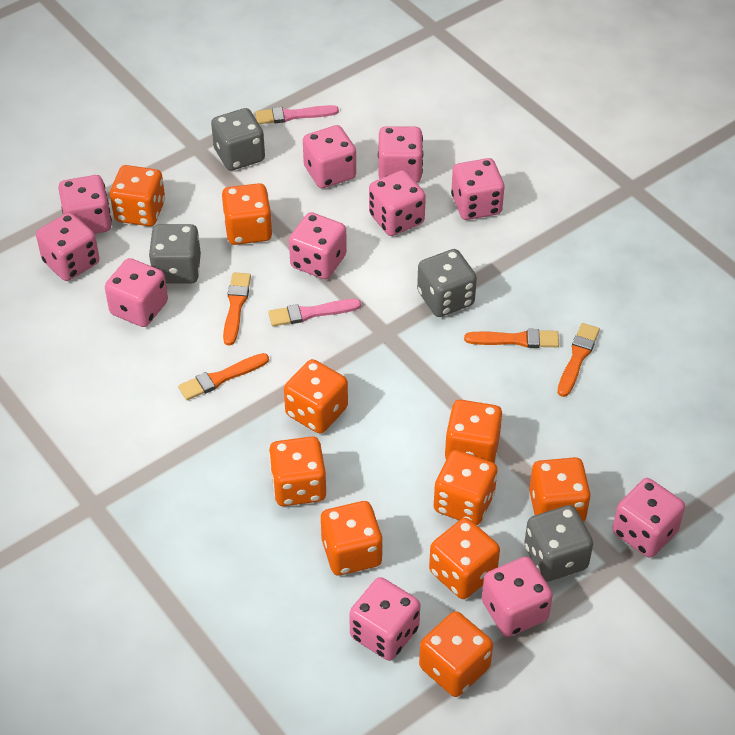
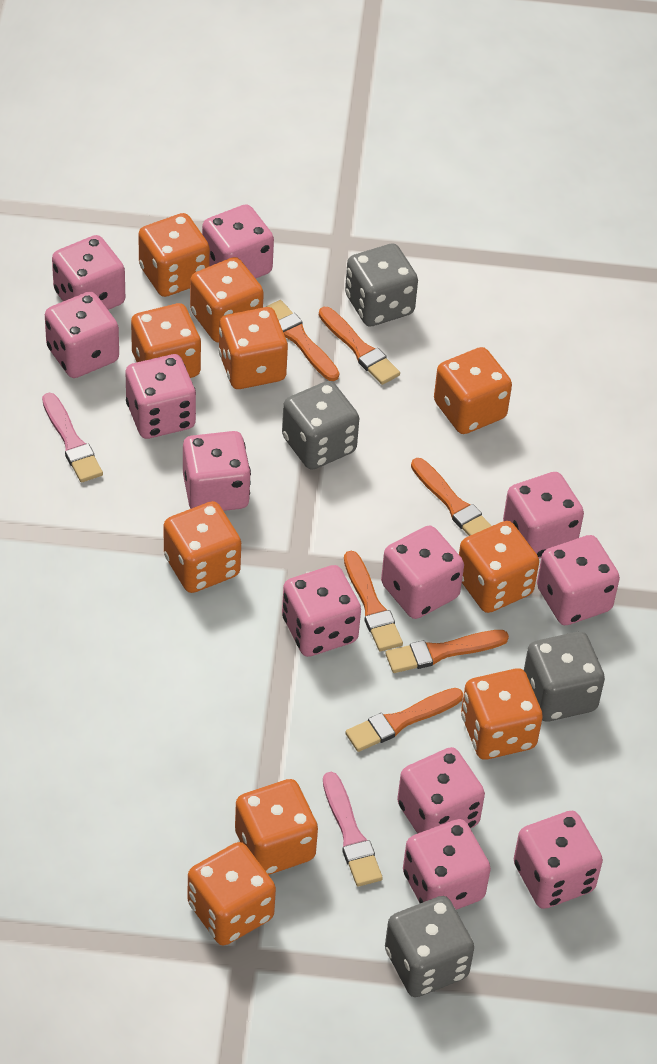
orange brush: [178,353,269,400] [223,272,251,346] [464,329,559,348] [558,323,600,397] = 4 -> [266,300,339,381] [319,307,400,385] [344,551,403,651] [345,688,463,752] [385,630,509,673] [411,458,491,536] = 6
pink dice: [36,212,99,281] [58,175,112,234] [105,258,168,327] [289,212,347,279] [303,125,356,188] [349,577,420,661] [369,170,426,236] [378,126,423,183] [451,158,504,220] [482,557,553,637] [612,478,685,558] = 11 -> [45,291,119,378] [52,235,125,310] [126,354,196,439] [183,431,251,511] [202,204,274,279] [282,565,361,657] [381,525,464,619] [397,747,485,834] [403,819,491,910] [503,472,584,558] [513,811,603,909] [537,535,620,625] = 12

